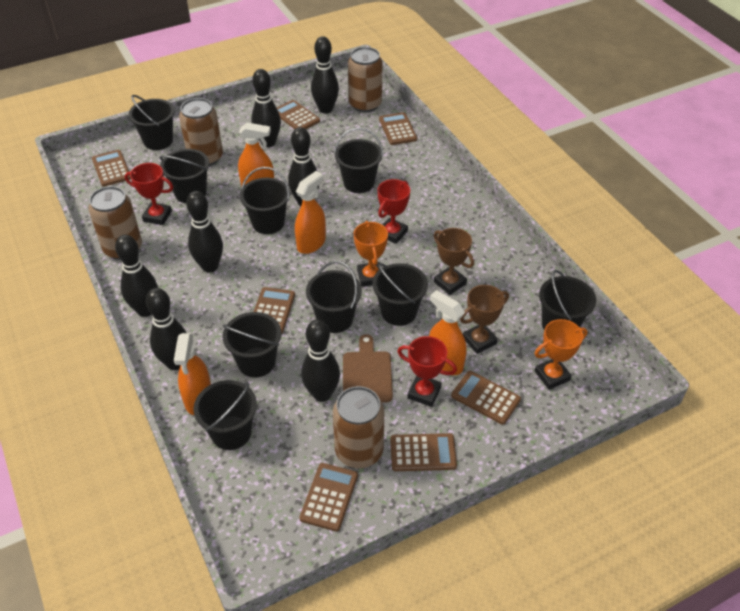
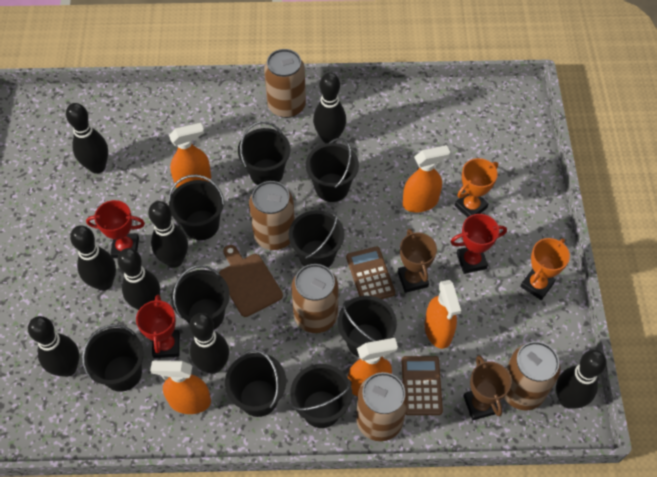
black bowling pin: [115,235,158,317] [146,288,186,370] [186,191,223,272] [251,69,281,147] [288,127,319,206] [301,320,340,402] [311,36,339,114] = 7 -> [28,316,79,377] [66,103,108,174] [70,225,116,291] [117,248,160,310] [148,201,188,268] [190,313,229,374] [313,73,346,143] [556,350,607,409] = 8
brown calculator: [92,150,131,187] [254,287,295,334] [277,100,320,129] [299,463,358,531] [379,112,417,145] [390,433,457,471] [451,371,521,425] = 7 -> [346,246,395,299] [402,356,443,415] = 2
brown can: [89,186,142,260] [179,98,223,166] [333,386,384,468] [348,47,383,113] = 4 -> [249,181,295,250] [264,49,306,118] [291,264,339,333] [356,372,408,441] [504,341,561,410] = 5
orange spray bottle: [174,333,211,415] [238,123,274,187] [295,171,326,254] [429,290,467,375] = 4 -> [150,360,211,414] [169,123,211,188] [348,338,398,396] [403,145,450,213] [424,280,461,349] = 5

